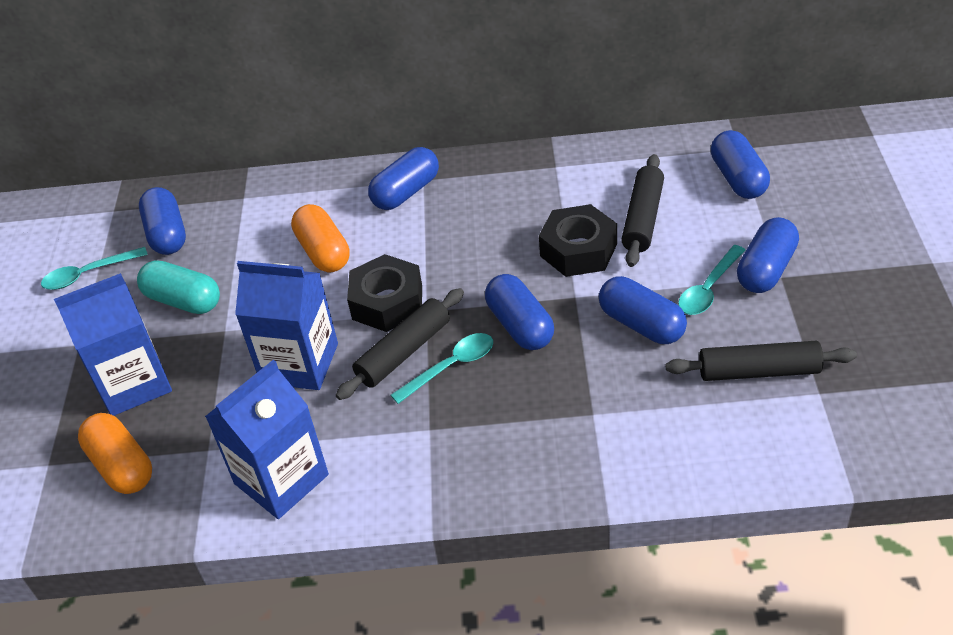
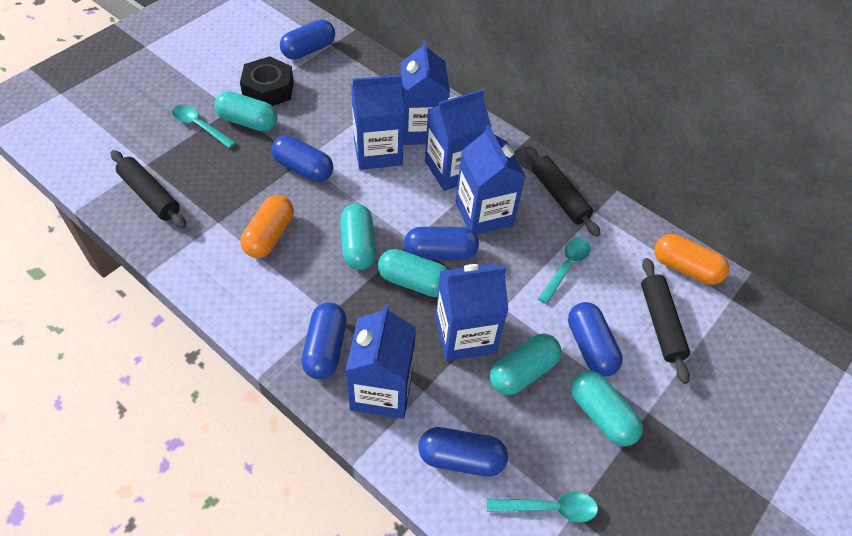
black nut: [347,254,422,332] [539,204,617,277] = 2 -> [240,56,294,106] = 1
blue carton: [54,273,172,416] [205,360,329,519] [235,261,338,390] = 3 -> [345,304,416,419] [351,75,404,170] [400,40,450,145] [425,89,491,191] [435,264,508,361] [455,125,525,235] = 6
turquoise capsule: [137,260,220,314] = 1 -> [214,91,277,131] [340,204,376,270] [378,249,448,297] [490,333,561,395] [571,371,643,446] = 5

